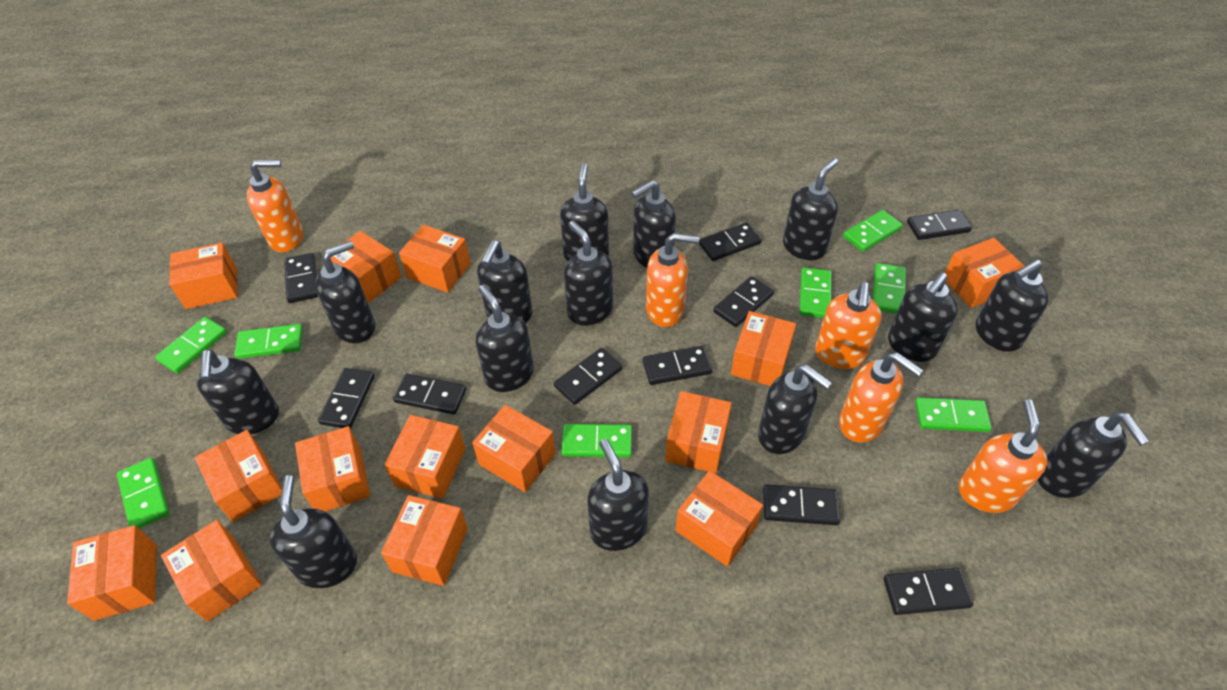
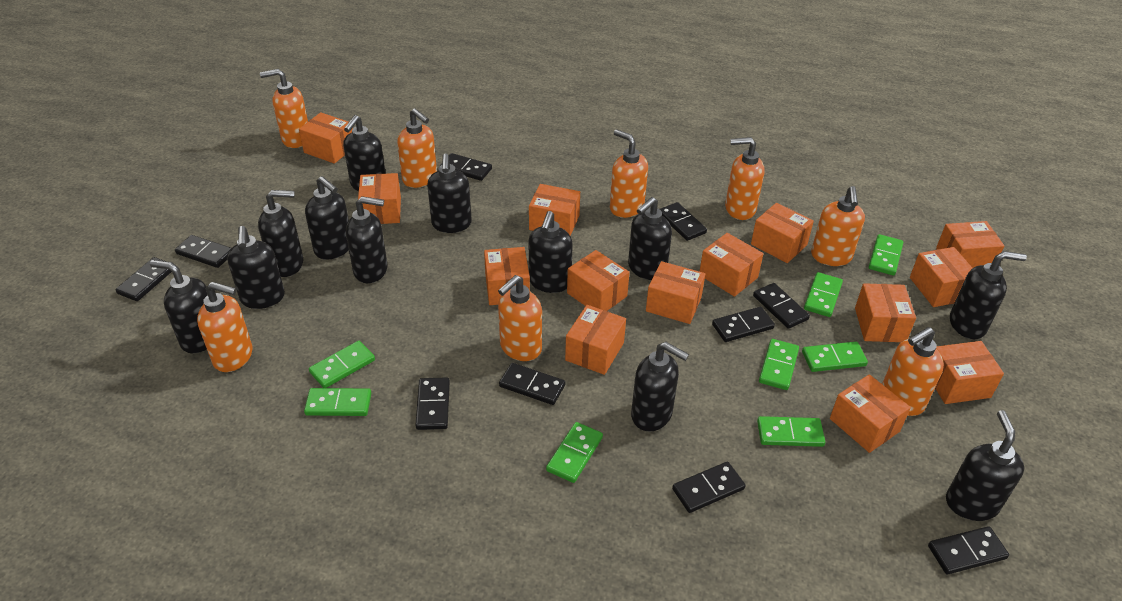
black soap dispenser: [197,349,279,434] [270,475,357,588] [315,241,375,343] [476,285,534,392] [477,240,532,323] [560,163,609,261] [564,221,613,326] [587,439,649,551] [631,180,676,268] [758,365,832,454] [783,158,838,260] [888,272,958,362] [976,259,1049,352] [1038,412,1150,498] = 14 -> [150,260,207,353] [227,226,285,309] [258,190,303,277] [305,176,349,260] [343,115,386,191] [346,196,388,283] [427,153,472,233] [529,211,573,293] [628,197,672,280] [631,342,689,431] [946,410,1024,521] [950,251,1027,339] = 12
orange soap dispenser: [247,160,303,252] [646,233,699,327] [815,282,882,369] [839,352,923,442] [959,399,1048,513] = 5 -> [197,282,252,372] [260,69,308,148] [397,108,437,188] [498,275,542,361] [610,129,648,218] [725,137,764,220] [811,186,865,266] [882,327,944,416] = 8

